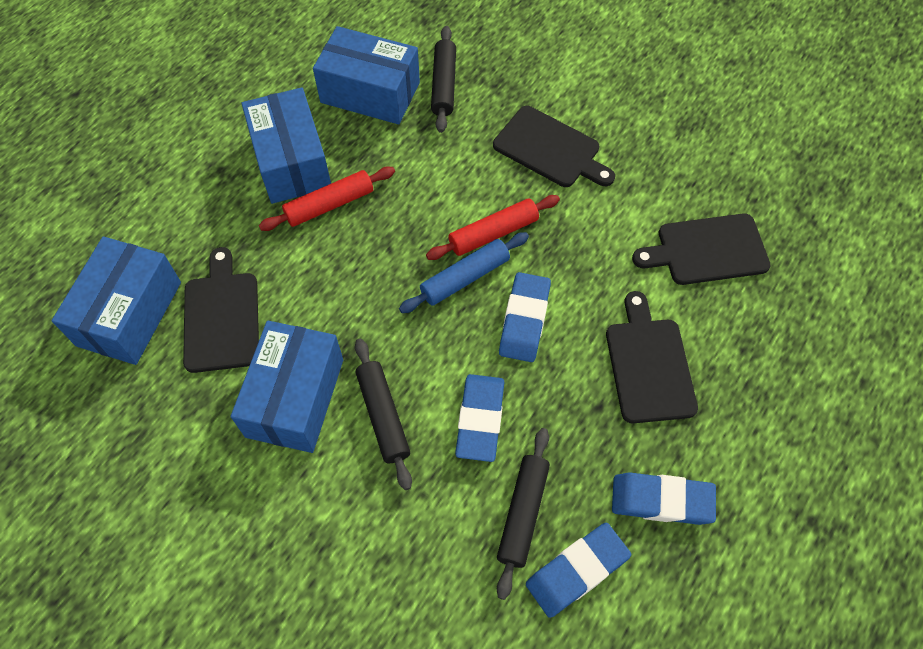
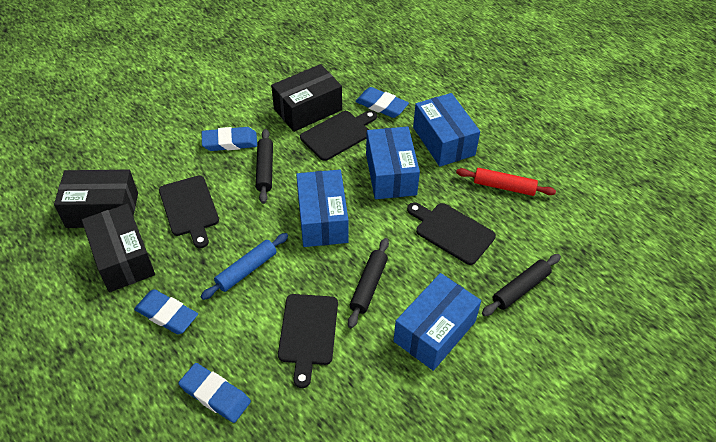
black box: none = 0 -> [54,169,138,228] [82,204,155,292] [271,64,342,132] = 3
red rolling pin: [259,167,395,231] [426,195,560,260] = 2 -> [456,168,556,196] = 1

